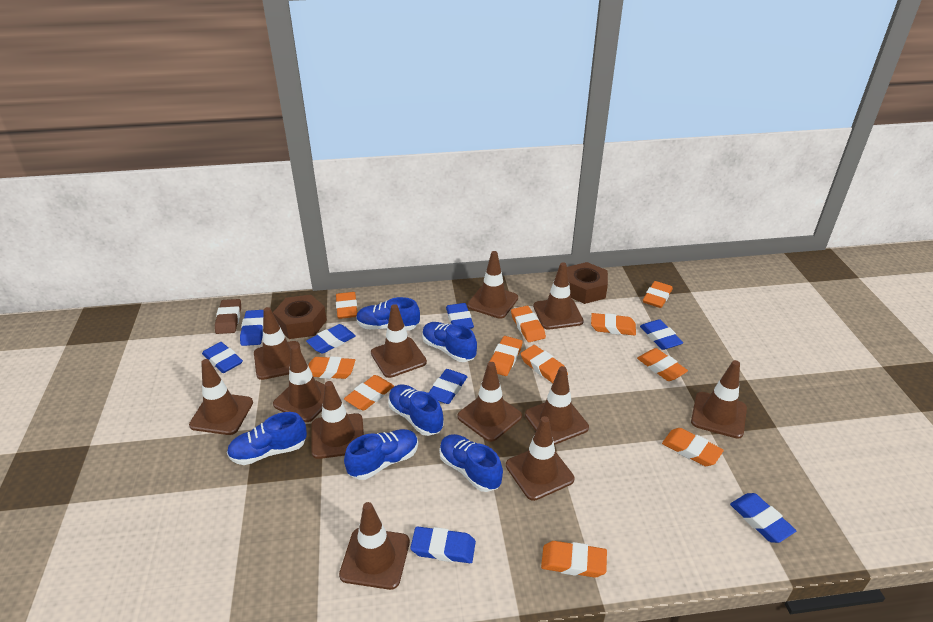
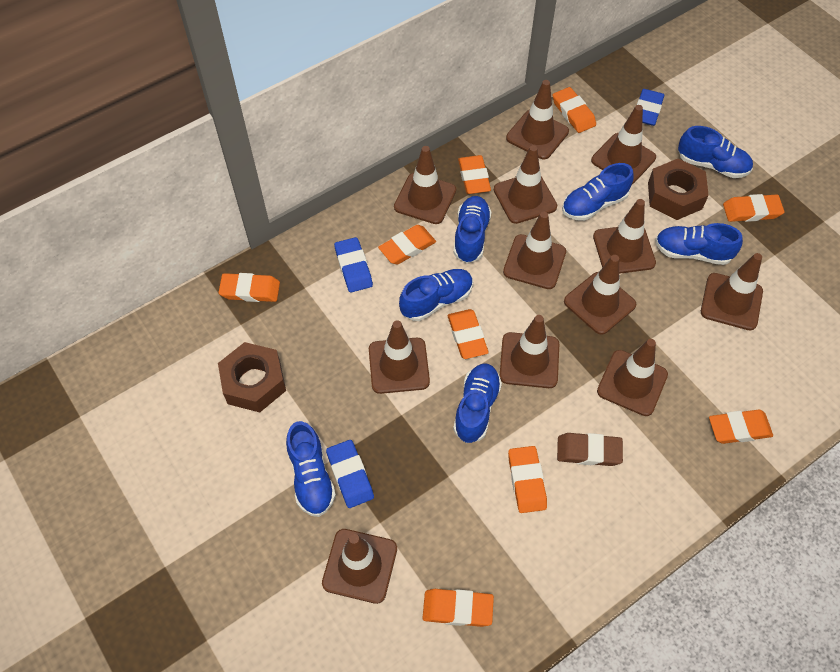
blue eraser: [202,342,243,373] [240,310,264,346] [306,324,356,354] [410,526,476,563] [429,369,467,404] [446,303,474,329] [640,319,683,350] [730,493,796,543] = 8 -> [326,440,374,508] [334,237,373,292] [637,89,664,126] = 3
blue shoe: [227,412,307,465] [344,429,418,480] [356,297,420,330] [388,384,444,436] [422,322,477,362] [439,434,503,492] = 6 -> [286,421,336,517] [399,269,473,321] [453,364,502,443] [454,196,491,263] [562,163,634,221] [655,223,743,265] [678,126,753,178] = 7
orange eraser: [308,356,355,379] [336,292,357,319] [344,375,394,410] [490,336,523,376] [511,306,546,342] [521,345,568,383] [541,541,607,578] [591,313,636,336] [637,348,688,381] [643,281,673,308] [662,428,724,466] = 11 -> [218,273,280,302] [378,225,436,265] [422,589,494,627] [448,309,489,359] [458,155,491,194] [508,446,547,513] [553,87,596,133] [709,410,773,444] [723,194,785,222] = 9

